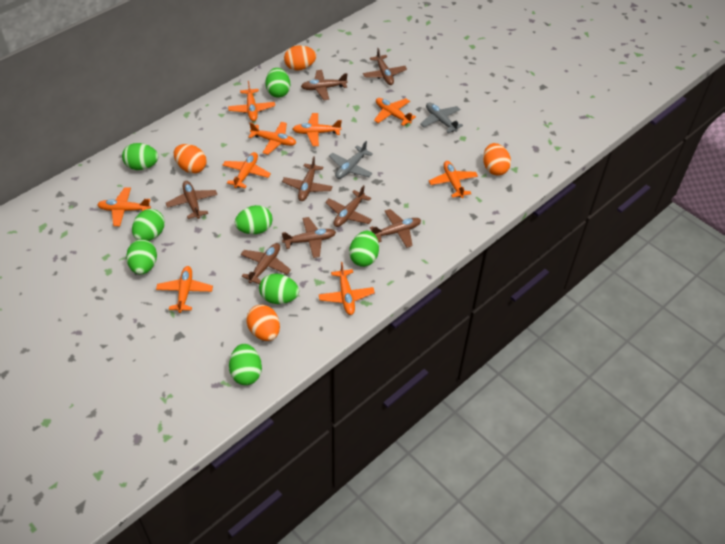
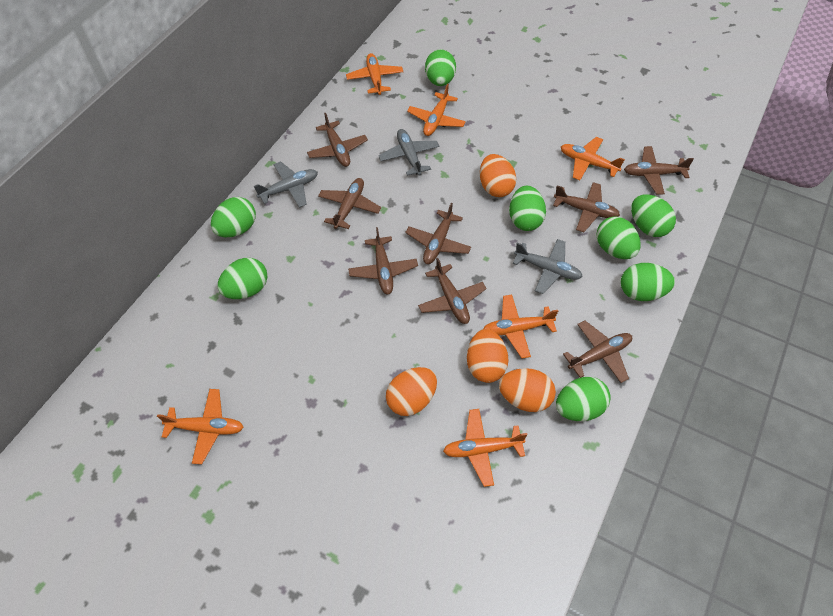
grey plane: [329,141,373,179] [420,102,463,133] = 2 -> [254,161,318,208] [378,129,440,176] [513,239,583,294] = 3
orange plane: [97,187,151,226] [156,266,213,313] [222,152,271,188] [228,81,275,121] [248,122,296,155] [293,113,342,146] [319,262,375,315] [374,98,416,126] [429,161,478,198] = 9 -> [157,389,244,464] [346,53,403,95] [407,84,466,136] [443,409,528,487] [483,294,558,359] [561,137,625,180] = 6

